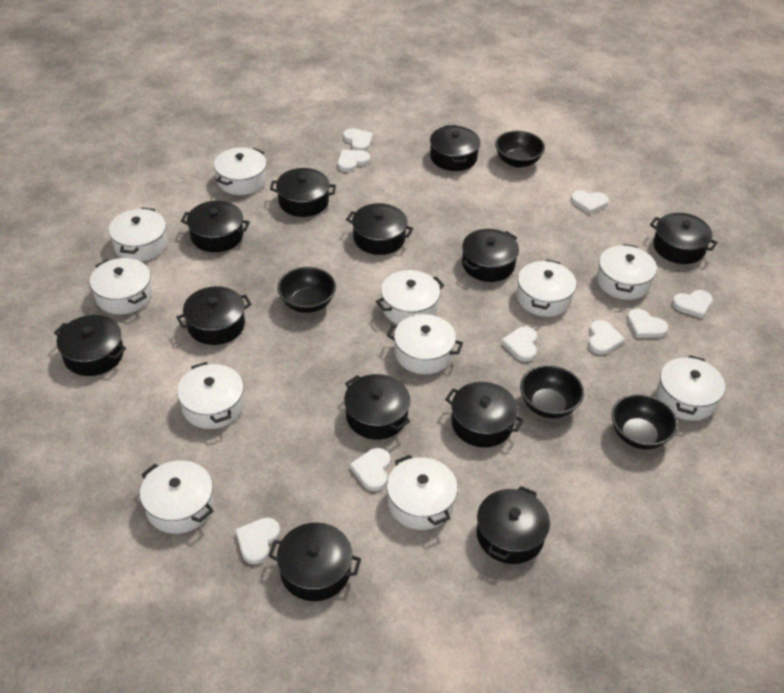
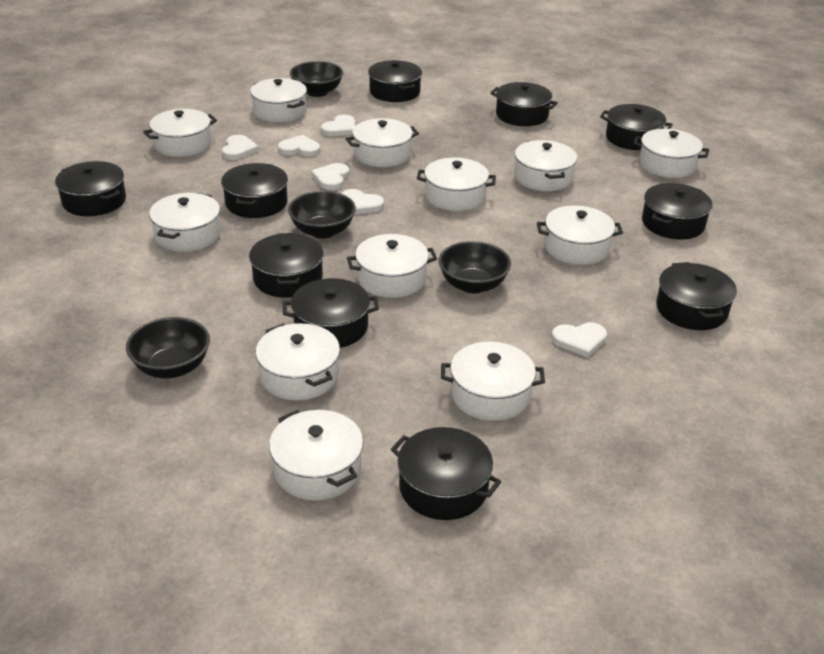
black pot: [54,315,126,376] [176,286,252,345] [181,201,250,252] [268,523,361,601] [270,168,336,217] [344,374,410,440] [346,203,414,255] [430,125,480,171] [445,382,524,447] [462,229,519,282] [476,486,550,564] [650,213,718,264] = 12 -> [55,161,126,216] [221,163,288,218] [249,233,324,298] [283,278,379,348] [368,60,422,102] [391,427,501,520] [490,82,558,126] [600,104,673,150] [642,183,712,239] [656,262,737,330] = 10
white heart: [235,518,280,564] [338,150,370,172] [343,128,373,151] [350,448,391,491] [501,327,537,362] [571,190,609,214] [588,320,625,354] [627,309,668,338] [672,290,713,319] = 9 -> [222,135,259,160] [278,135,320,157] [311,163,349,190] [321,115,355,136] [341,189,384,215] [551,322,607,358] = 6
white pot: [90,258,152,314] [109,208,167,261] [140,460,214,534] [177,362,244,429] [214,147,267,195] [376,270,444,324] [387,314,463,374] [387,455,458,530] [517,260,577,317] [597,244,657,300] [657,355,725,421] = 11 -> [143,109,217,157] [149,193,221,252] [250,78,307,122] [255,323,340,401] [269,410,363,500] [345,118,419,167] [347,234,437,298] [417,158,496,211] [441,342,545,421] [514,140,577,191] [537,205,623,265] [633,129,709,178] = 12

